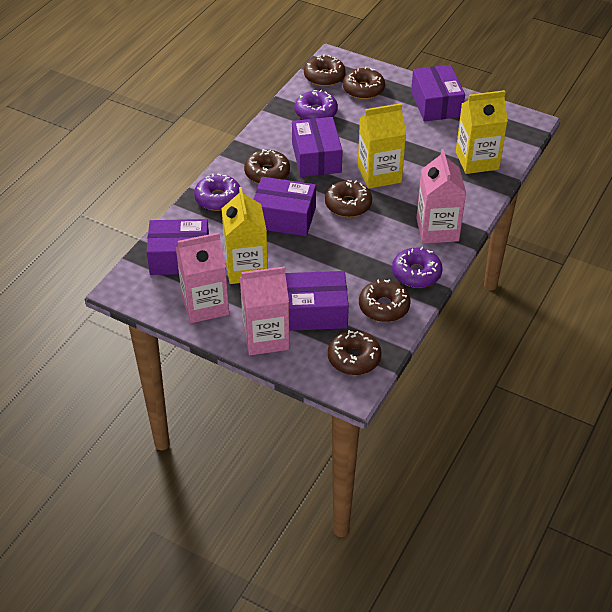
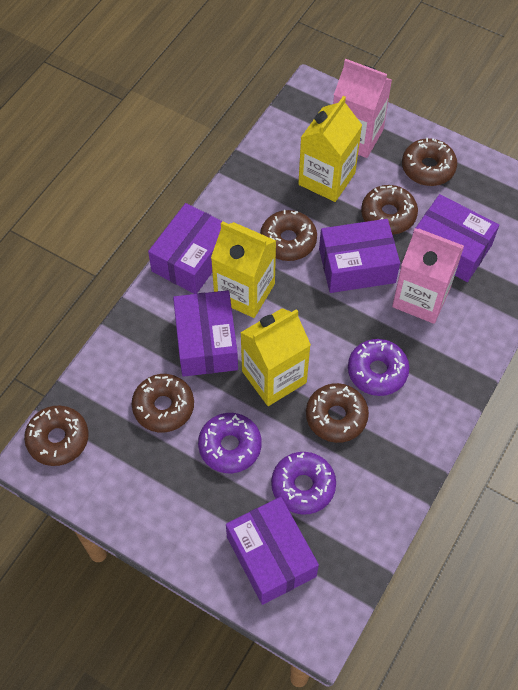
pink carton: [176,232,229,323] [240,266,290,355] [416,149,466,244] = 3 -> [333,59,392,158] [392,228,464,324] = 2

